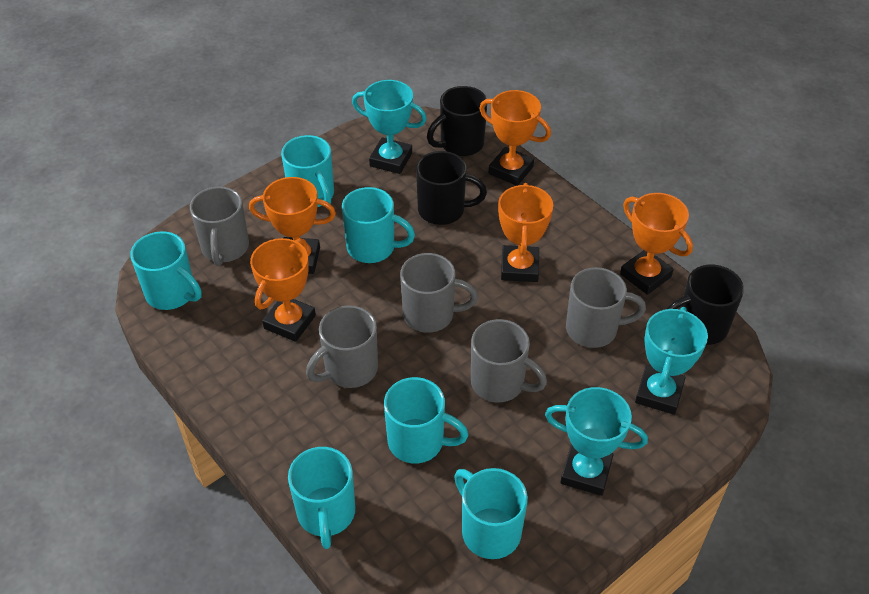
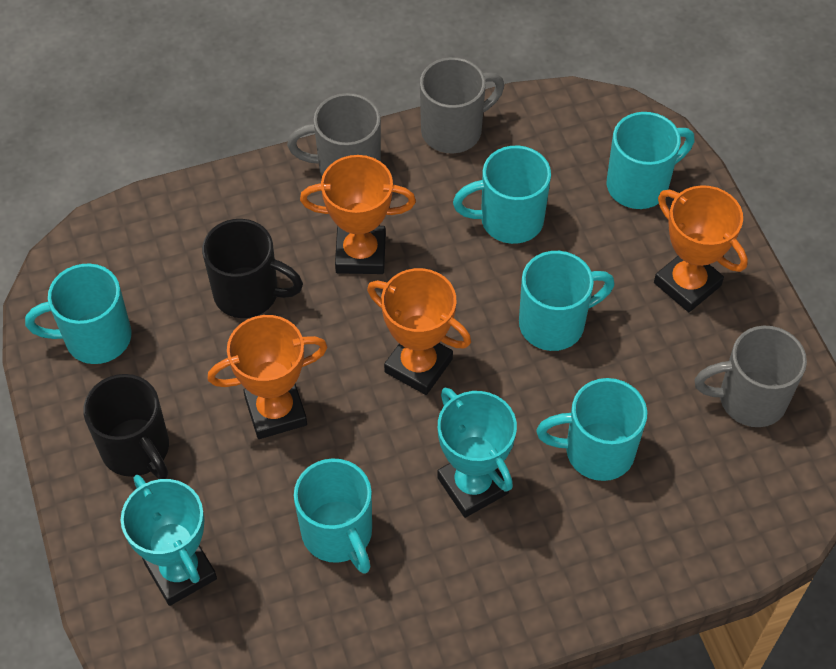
black mug: [416,151,487,225] [427,86,487,156] [666,265,744,345] = 3 -> [83,374,169,479] [202,219,303,318] = 2
grey mug: [190,186,249,266] [306,305,378,388] [400,253,478,333] [471,319,547,402] [566,267,646,348] = 5 -> [287,93,381,176] [420,57,504,154] [694,326,807,427] = 3
orange trophy: [249,177,336,274] [250,238,316,342] [479,90,551,186] [498,183,553,282] [620,193,693,295] = 5 -> [207,315,328,439] [300,155,416,274] [367,268,471,395] [654,185,748,312] = 4
turquoise trophy: [352,80,427,174] [545,387,648,496] [635,307,708,415] = 3 -> [121,475,217,606] [437,388,517,518] = 2

